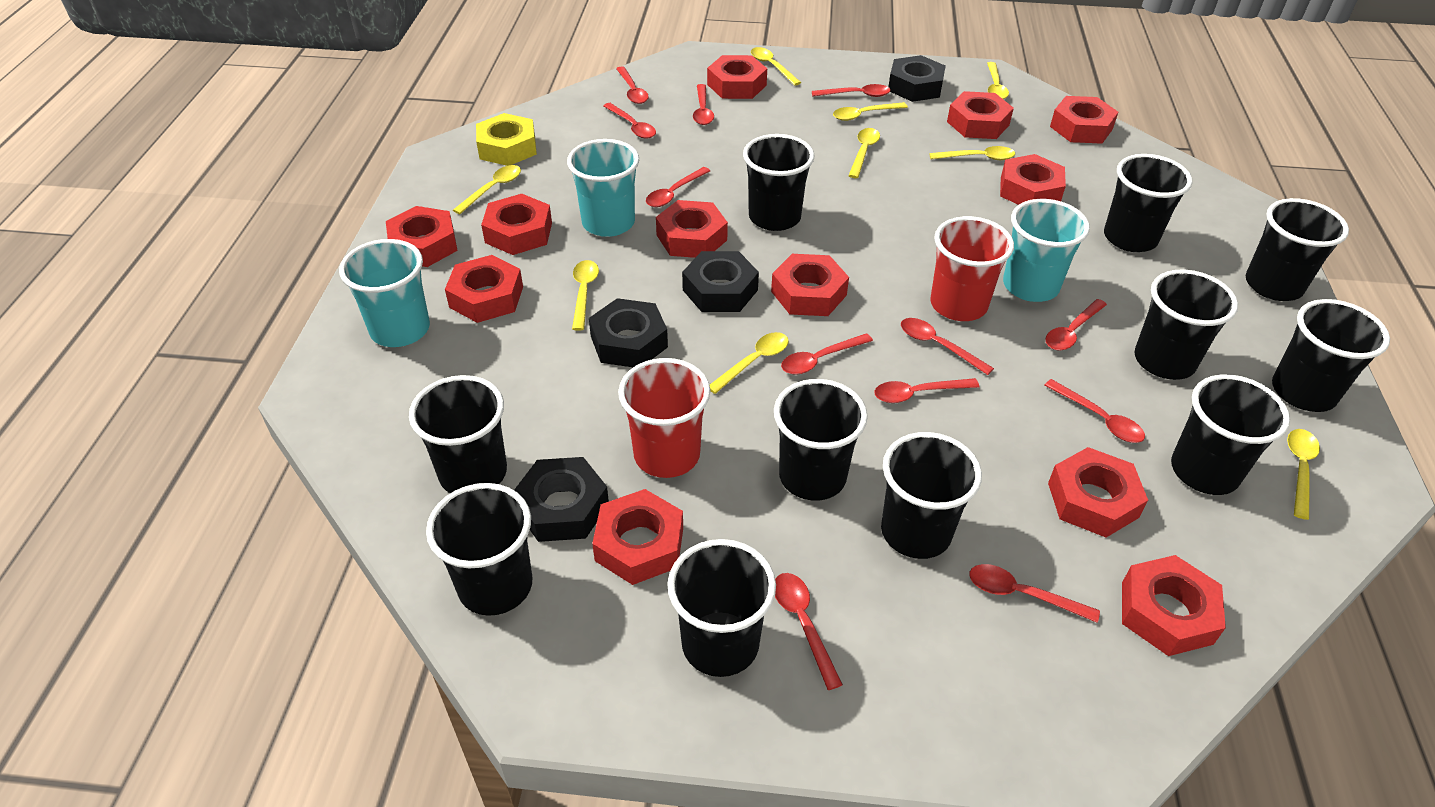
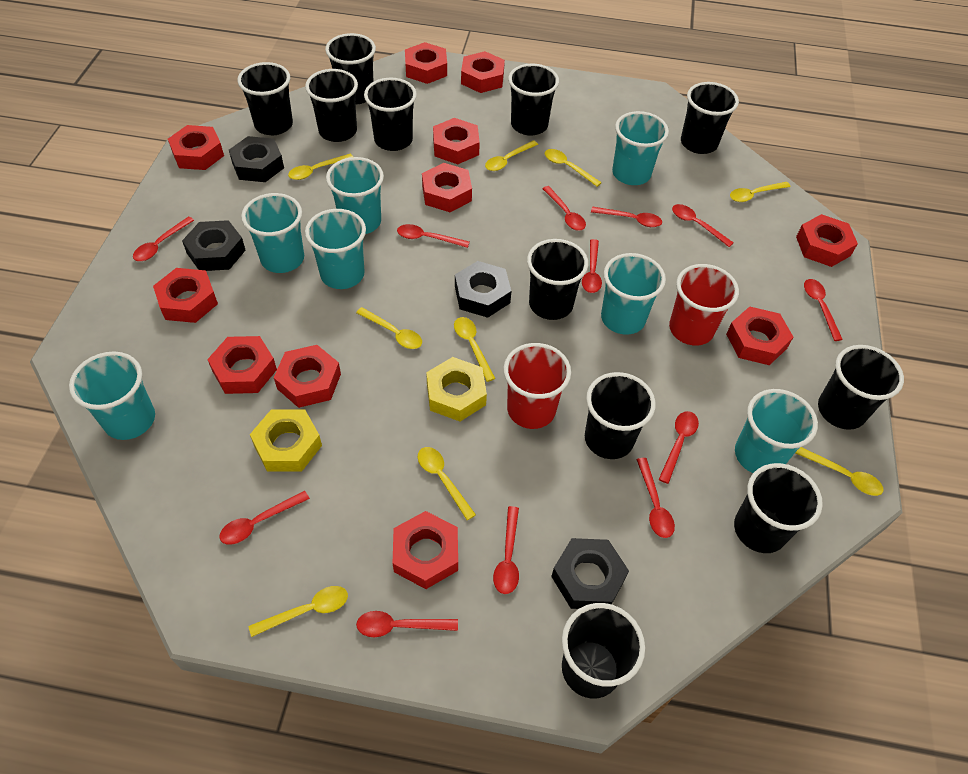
red nut: [386,206,458,267] [445,255,523,323] [481,194,552,255] [592,489,683,585] [656,200,728,258] [707,55,767,99] [771,254,849,316] [947,91,1014,139] [1000,154,1066,205] [1048,447,1148,538] [1050,96,1118,144] [1122,555,1226,656] = 12 -> [153,268,218,323] [168,125,224,170] [207,336,277,394] [274,345,341,408] [393,511,458,589] [405,42,447,84] [422,163,472,212] [433,118,480,164] [461,51,505,93] [726,307,793,365] [796,214,858,267] = 11
turquoise cup: [339,239,430,347] [567,139,639,237] [1003,199,1090,302] = 3 -> [69,352,155,440] [241,193,304,273] [305,209,366,289] [326,157,384,234] [601,253,666,335] [612,111,669,185] [735,389,818,473] = 7
yellow nut: [476,113,537,166] = 1 -> [250,409,322,472] [426,357,487,421] = 2

